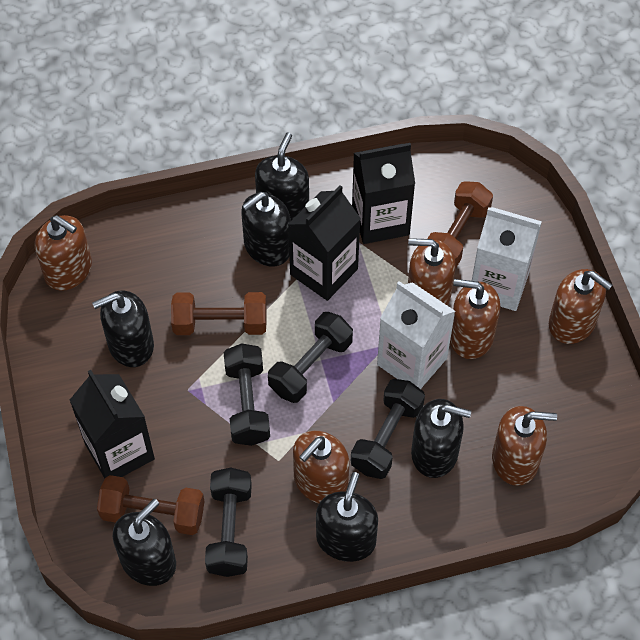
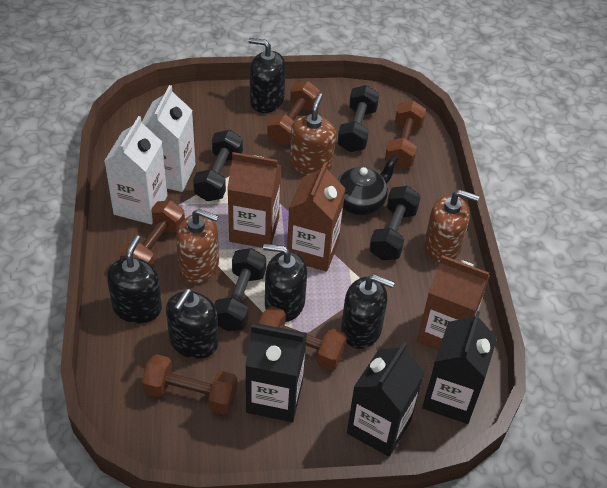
black soap dispenser: [92,291,154,367] [113,499,176,586] [241,192,291,266] [255,133,309,221] [316,472,378,562] [411,399,471,478] = 6 -> [107,235,162,324] [166,288,219,359] [248,38,285,113] [263,244,307,322] [341,275,395,349] = 5
black teapot: none = 0 -> [337,155,399,215] = 1
brown carton: none = 0 -> [227,152,281,248] [287,162,345,272] [417,255,490,351] = 3
brown dumbbell: [97,475,205,535] [171,292,266,335] [428,181,493,268] = 3 -> [119,200,185,267] [142,354,238,414] [258,306,347,370] [267,81,320,145] [385,100,426,169] = 5
brown soap dispenser: [35,215,92,291] [293,431,350,503] [408,238,456,306] [450,279,500,359] [492,406,557,486] [549,269,612,344] = 6 -> [176,209,219,283] [290,93,336,175] [424,190,479,263] = 3

